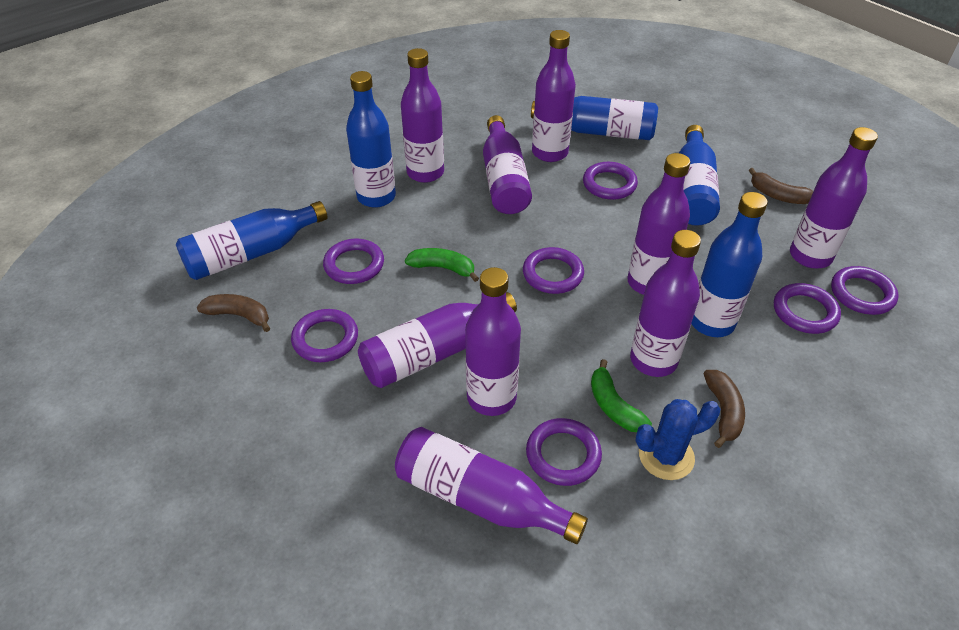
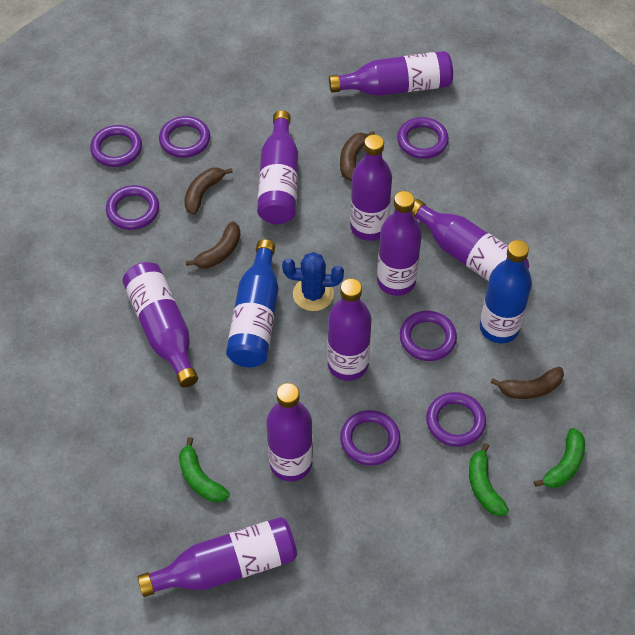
blue bottle: [176,201,327,280] [346,71,396,208] [531,96,658,140] [679,125,720,226] [691,192,768,337] = 5 -> [226,239,278,367] [480,240,532,343] = 2
brown banana: [197,294,270,332] [703,370,745,448] [749,168,813,204] = 3 -> [184,167,233,215] [186,221,241,269] [340,131,375,181] [491,367,564,399] = 4
green banana: [405,248,479,282] [591,359,652,432] = 2 -> [179,437,230,502] [469,443,509,516] [534,428,585,488] = 3

